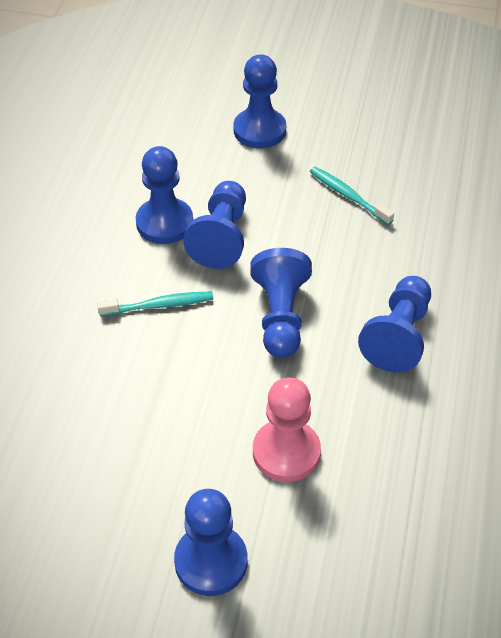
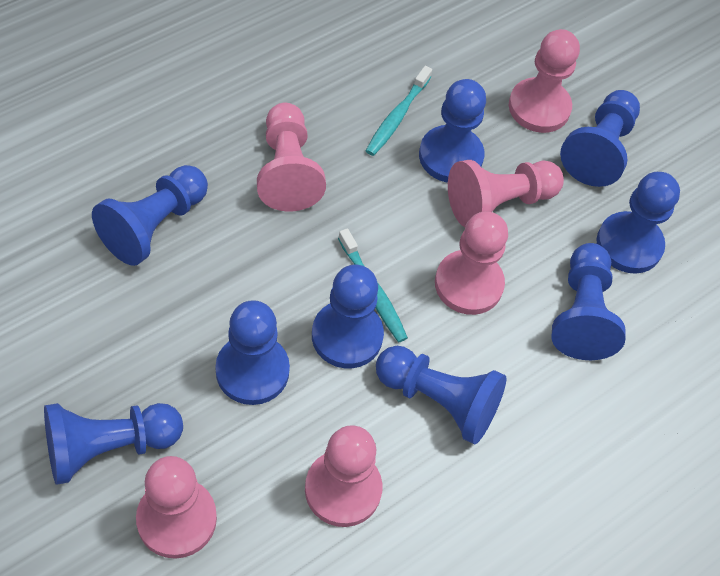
blue pawn: [136,146,193,244] [174,489,248,596] [183,181,246,269] [233,55,286,148] [250,248,312,358] [358,276,431,373] = 6 -> [44,403,183,485] [92,165,208,266] [215,300,290,405] [312,265,384,368] [376,346,507,444] [419,79,486,183] [552,243,626,360] [560,90,640,187] [596,172,680,274] = 9
pink pawn: [253,377,321,482] = 1 -> [136,456,217,559] [257,103,326,212] [305,425,383,527] [435,211,508,315] [448,160,564,227] [509,29,580,133] = 6

